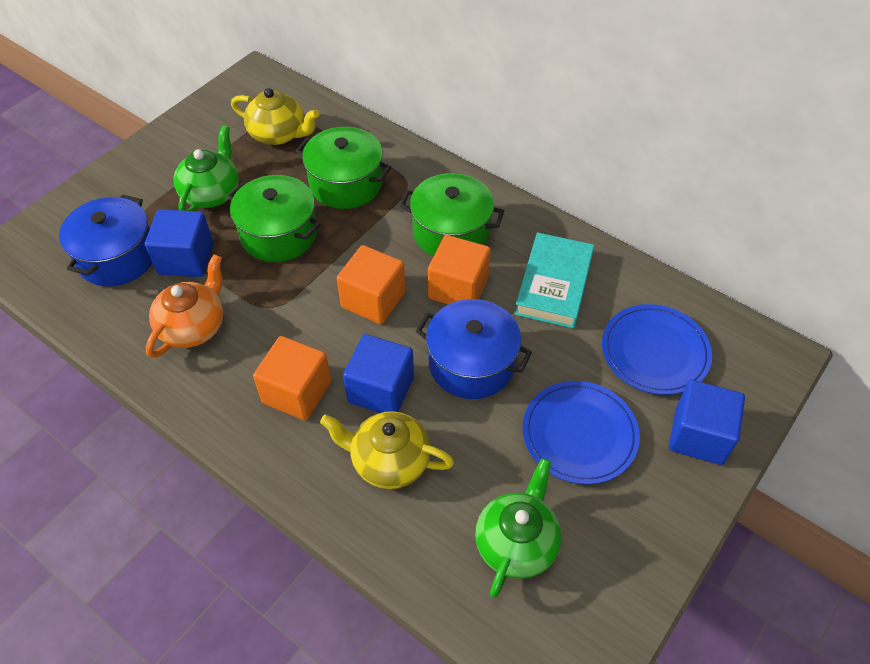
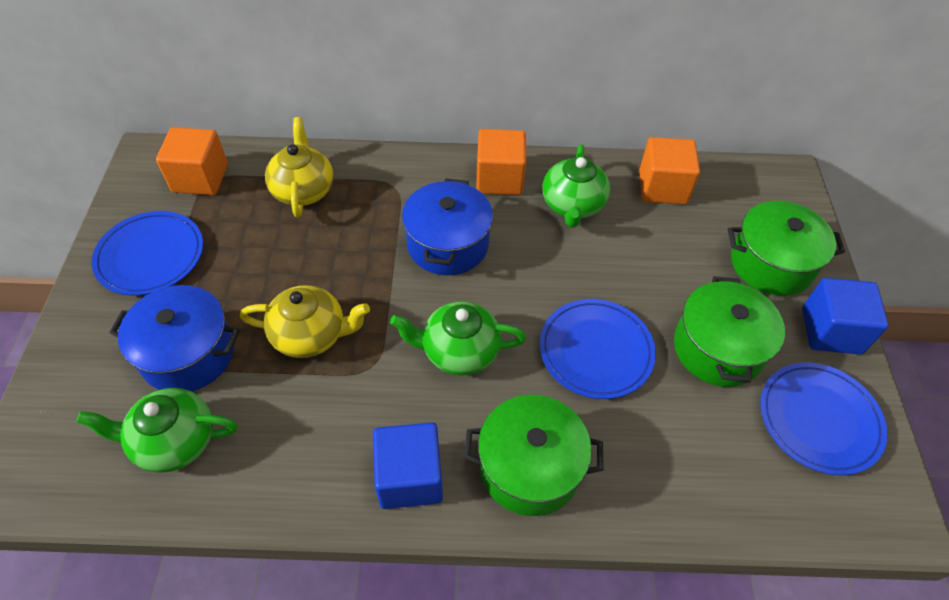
blue cube: [145,209,213,277] [343,334,414,413] [669,380,745,465] = 3 -> [373,422,443,509] [802,278,889,355] = 2
blue plate: [523,381,640,485] [602,304,712,395] = 2 -> [91,211,203,296] [539,299,656,399] [760,362,887,475] = 3
green teapot: [174,126,239,211] [475,458,561,598] = 2 -> [76,388,237,473] [390,301,526,375] [543,144,610,228] = 3
orange teapot: [145,254,223,358] = 1 -> none = 0
turquoise book: [514,233,594,329] = 1 -> none = 0

